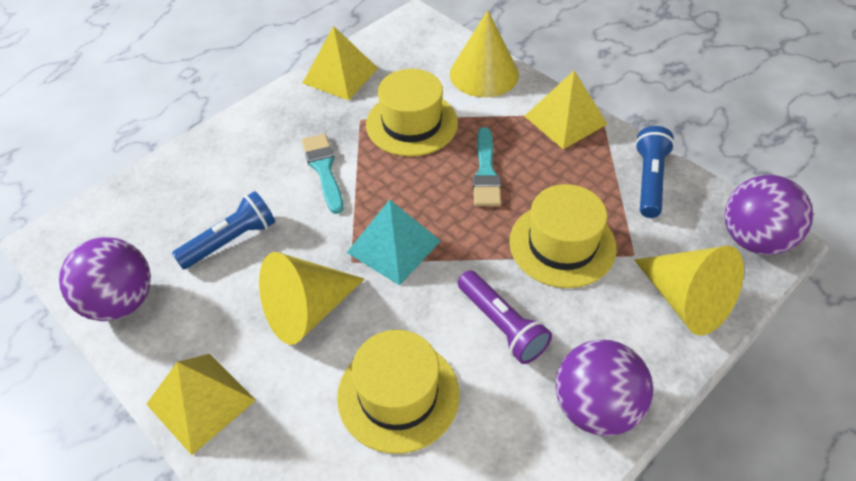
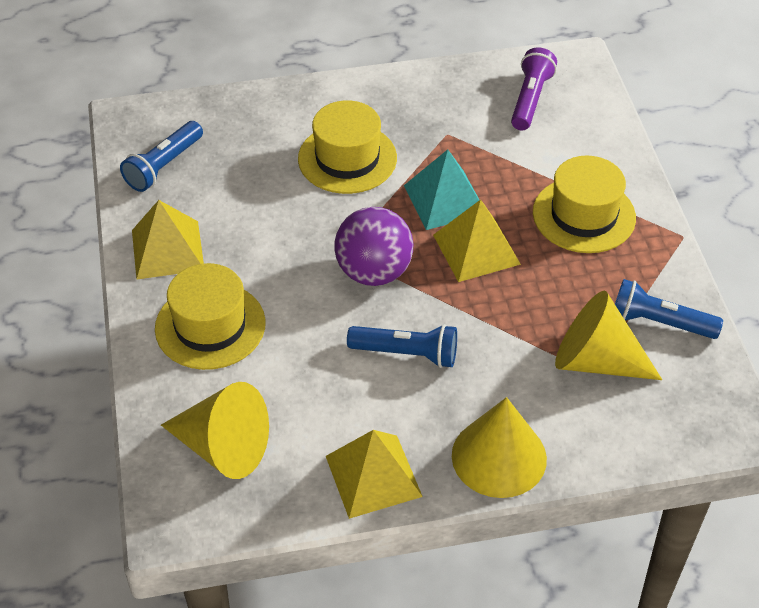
blue flashlight: [172,191,275,269] [635,126,675,218] = 2 -> [120,121,203,192] [347,324,457,368] [615,279,723,339] = 3
purple ball: [59,237,151,321] [556,340,653,436] [725,175,813,255] = 3 -> [334,207,413,286] = 1
turquoise brush: [302,134,343,214] [473,127,501,206] = 2 -> none = 0

